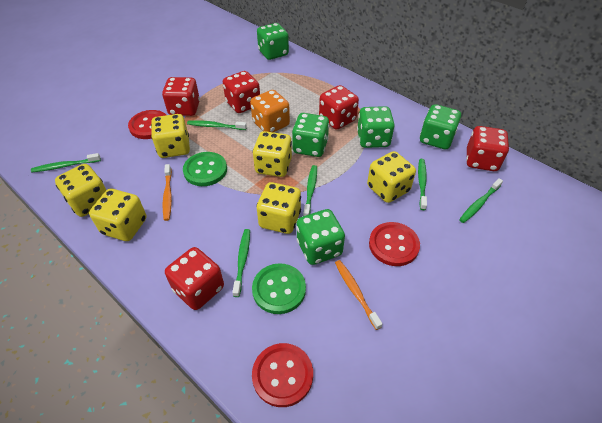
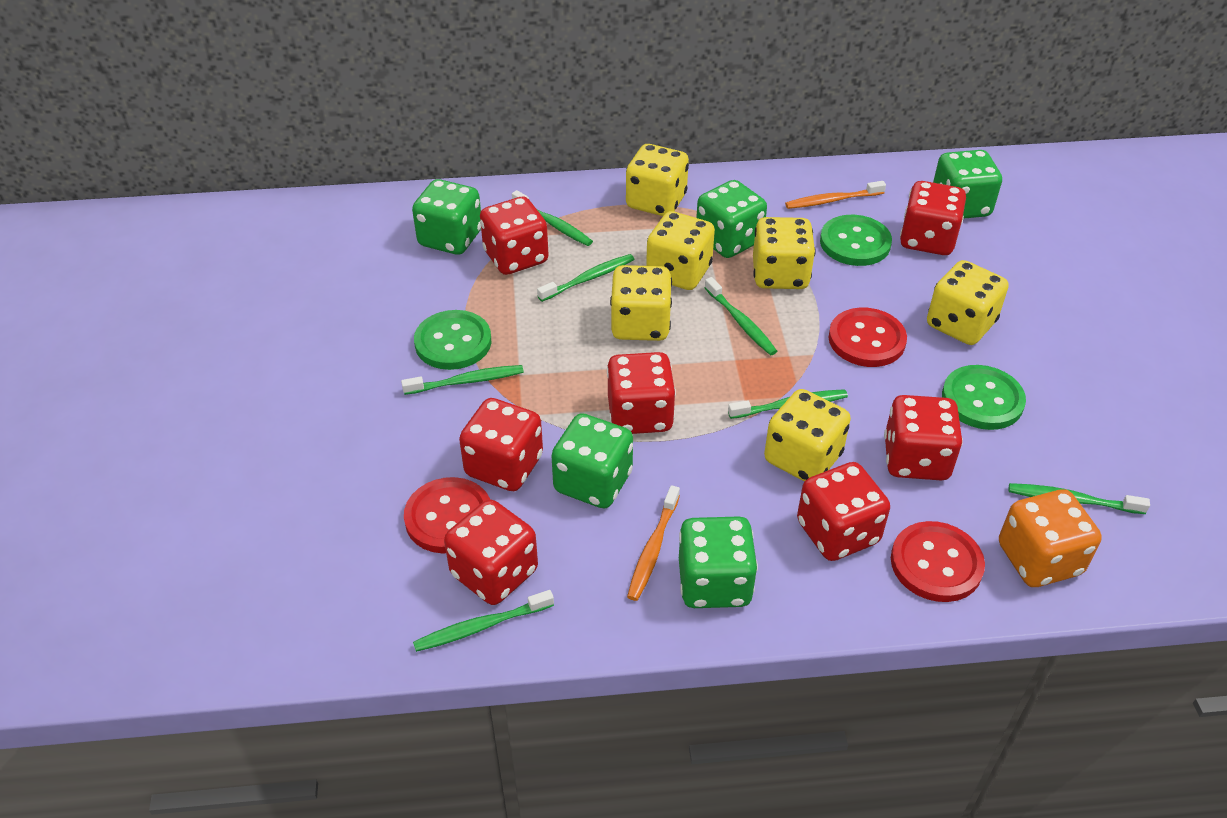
green button: [183,152,227,186] [252,263,306,314] = 2 -> [414,310,491,370] [820,215,892,266] [942,365,1026,430] = 3
green toothbrush: [31,153,101,172] [187,120,247,130] [232,229,250,297] [303,165,317,216] [418,159,427,210] [459,178,503,223] = 6 -> [401,365,524,395] [413,590,554,652] [512,190,593,246] [537,254,634,302] [704,277,777,355] [728,389,848,419] [1009,483,1150,514] = 7
red dice: [162,77,200,116] [165,247,224,310] [223,71,260,113] [319,85,359,130] [466,126,509,171] = 5 -> [444,499,538,605] [459,398,543,491] [480,197,549,275] [607,352,676,434] [797,462,890,561] [884,395,963,480] [900,181,966,255] = 7

